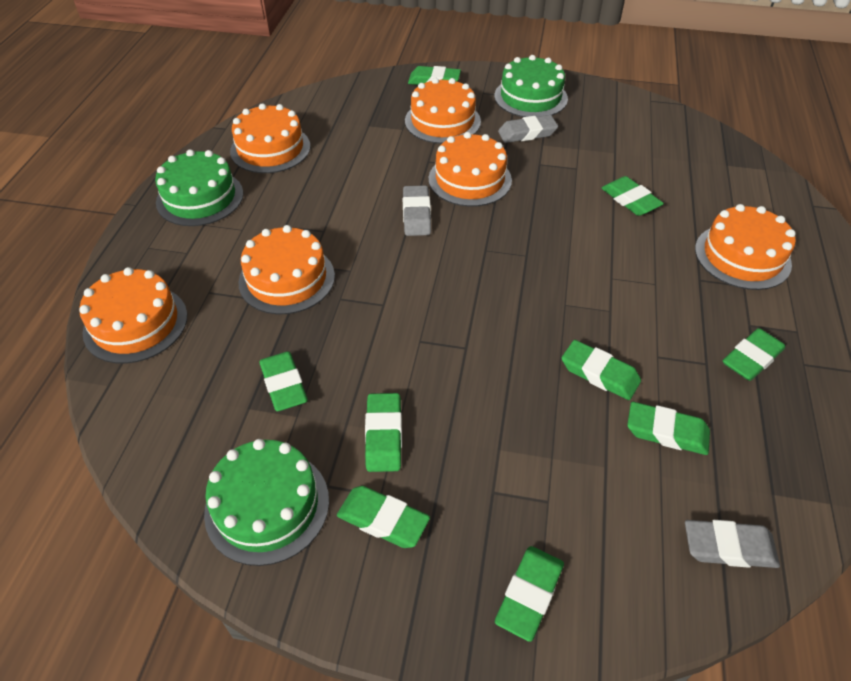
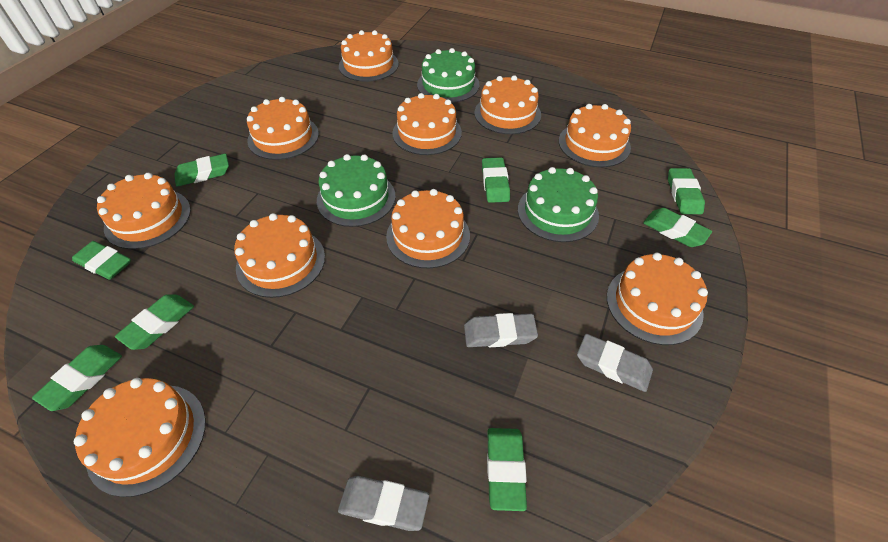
green eraser: [259,351,308,411] [337,486,430,548] [365,393,402,472] [408,66,461,85] [495,546,564,642] [562,340,641,400] [602,176,664,216] [627,402,710,455] [723,328,785,381] = 9 -> [32,345,122,411] [72,241,131,280] [115,294,194,350] [174,154,229,187] [482,157,510,203] [487,428,527,511] [643,208,712,247] [668,168,705,214] = 8
orange cake: [79,267,187,364] [230,103,311,173] [239,225,335,314] [405,78,481,144] [429,132,512,207] [695,204,796,290] = 6 -> [74,378,206,497] [97,173,191,249] [234,213,325,298] [247,97,319,160] [339,30,399,82] [386,189,470,268] [392,93,462,155] [474,75,541,134] [559,104,631,167] [607,253,708,345] = 10

